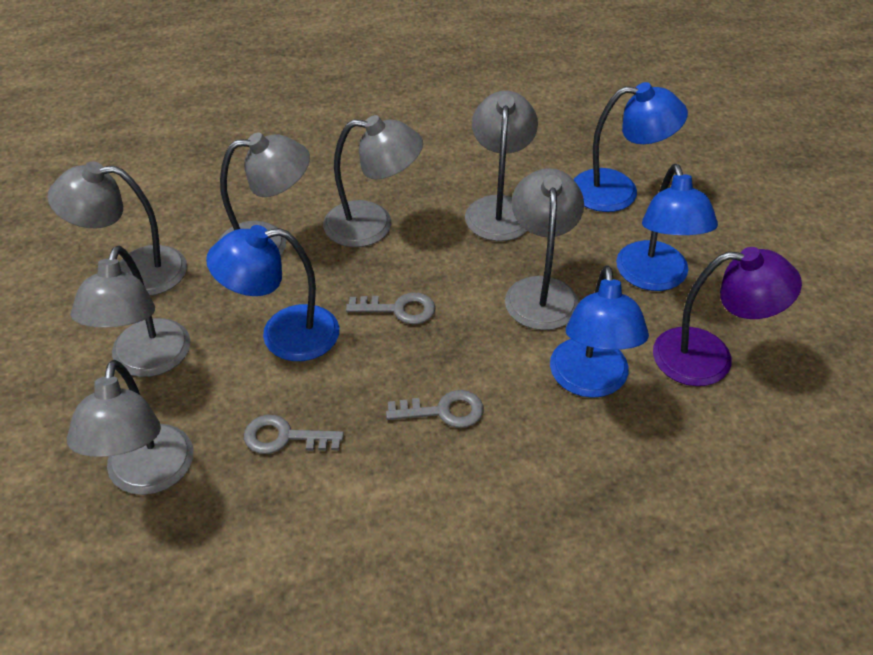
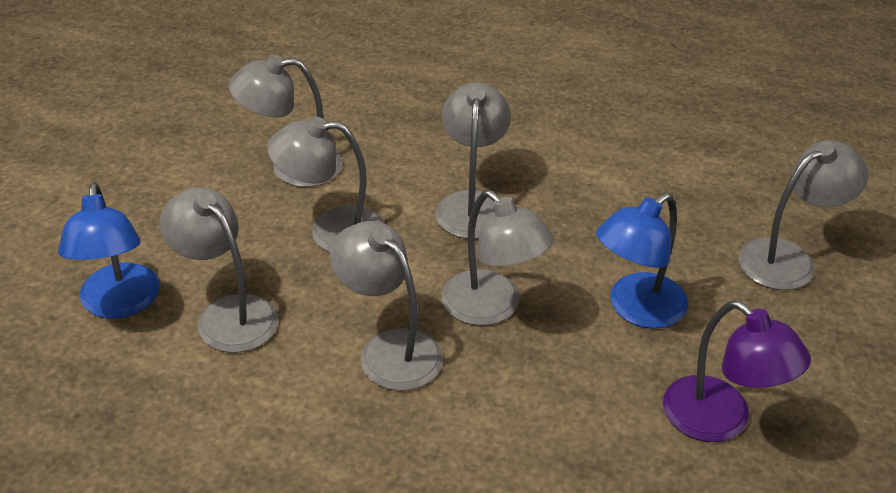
blue lamp: [206,225,339,361] [550,265,649,398] [573,82,688,212] [616,164,718,291] = 4 -> [58,182,160,319] [596,193,688,328] = 2
grey key: [244,415,344,454] [346,292,435,324] [386,390,484,428] = 3 -> none = 0

